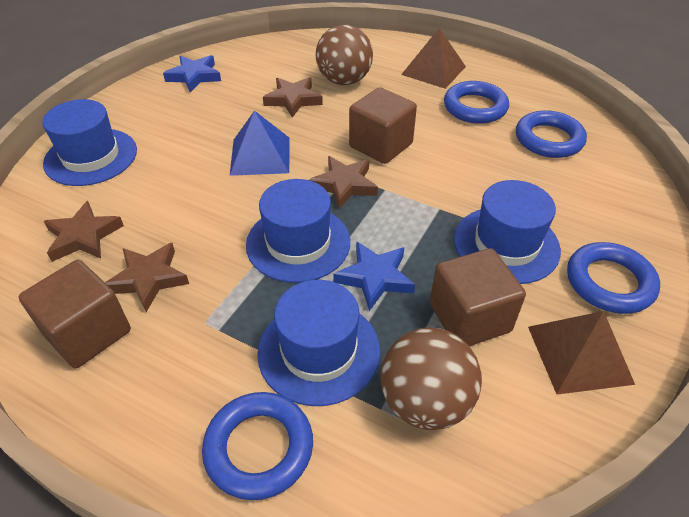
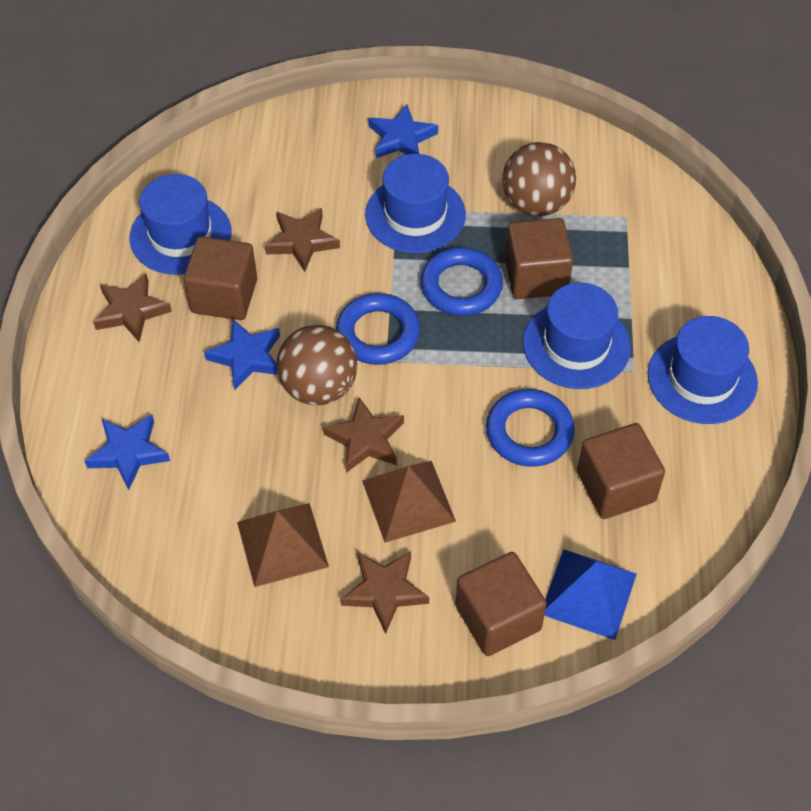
blue ring: [202,392,313,500] [444,81,509,124] [516,110,587,158] [567,242,660,314] = 4 -> [336,293,420,365] [420,247,503,316] [486,389,575,467] = 3
blue star: [163,55,221,92] [333,241,415,311] = 2 -> [85,415,170,490] [204,319,280,390] [369,104,438,158] = 3
brown cube: [19,260,131,368] [349,87,417,164] [430,248,526,346] = 3 -> [184,237,257,320] [456,552,547,656] [505,218,573,299] [577,423,665,519] = 4

